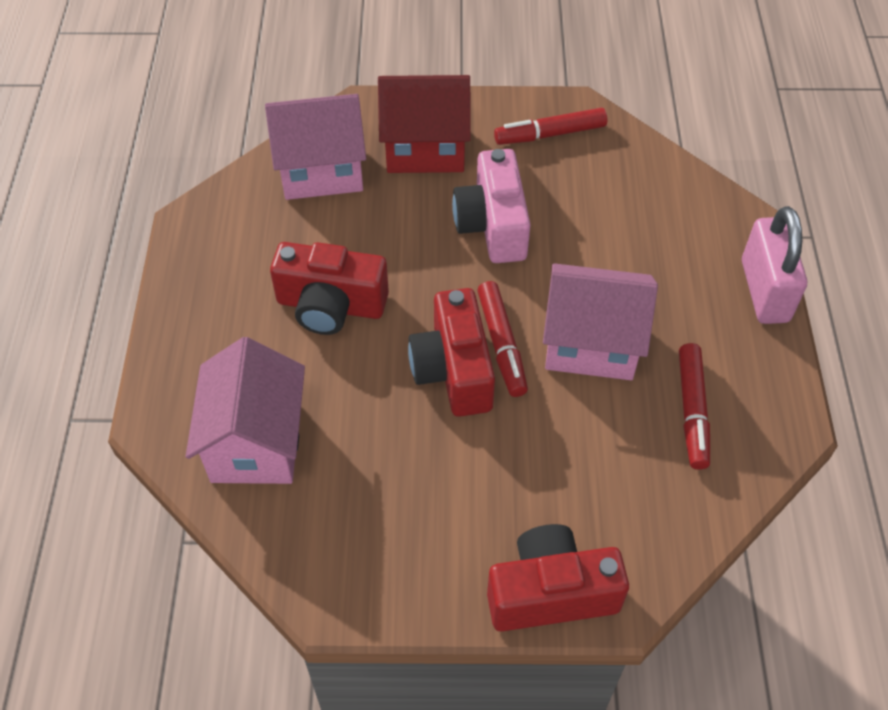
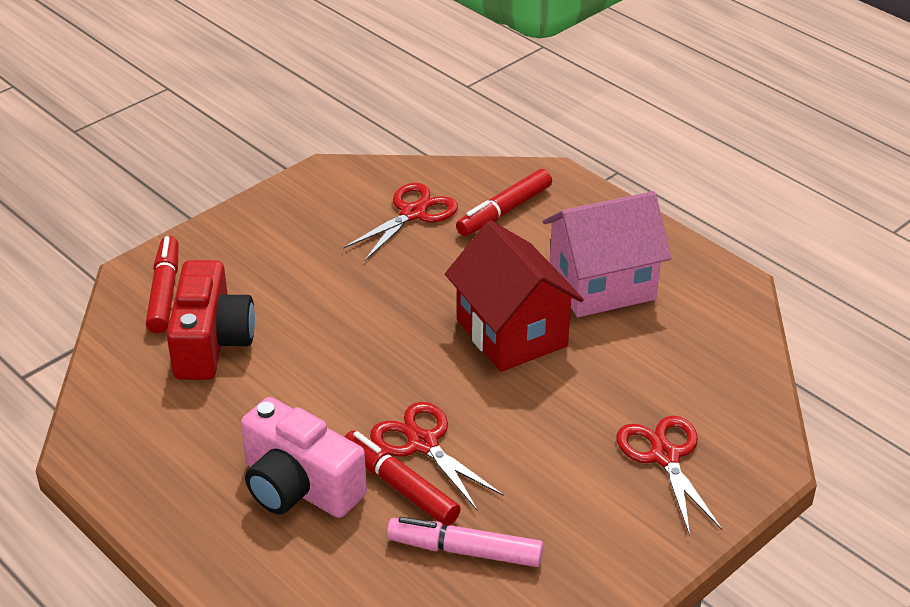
pink house: [186,337,305,484] [265,94,366,200] [543,263,658,380] = 3 -> [543,191,672,317] = 1
pink marker: none = 0 -> [387,517,543,567] = 1
pink padlock: [742,206,807,324] = 1 -> none = 0
red camera: [270,242,389,335] [408,288,495,417] [487,524,629,631] = 3 -> [167,260,255,380] = 1
red scissors: none = 0 -> [343,183,458,261] [370,402,504,510] [617,416,722,536] = 3

